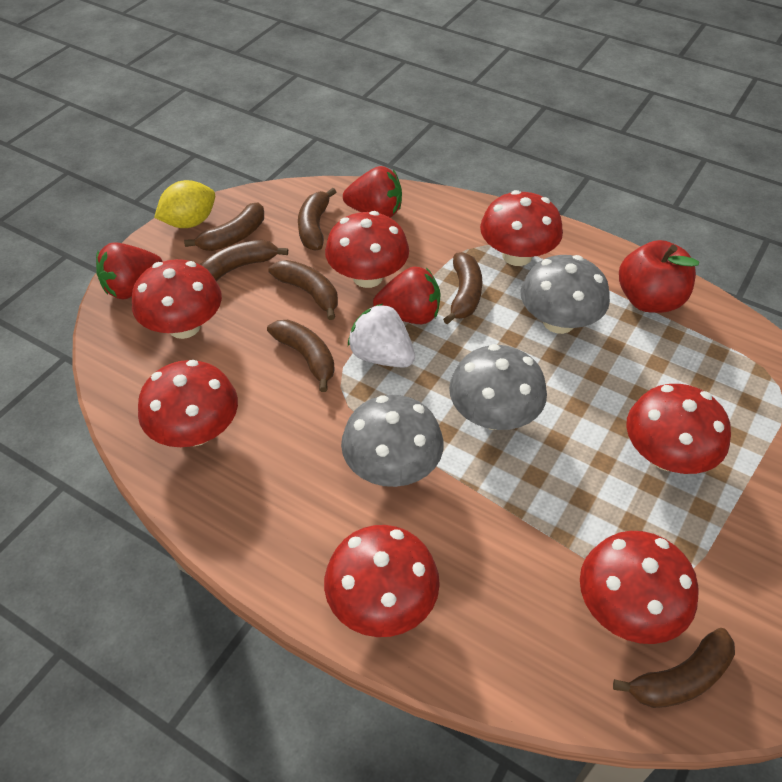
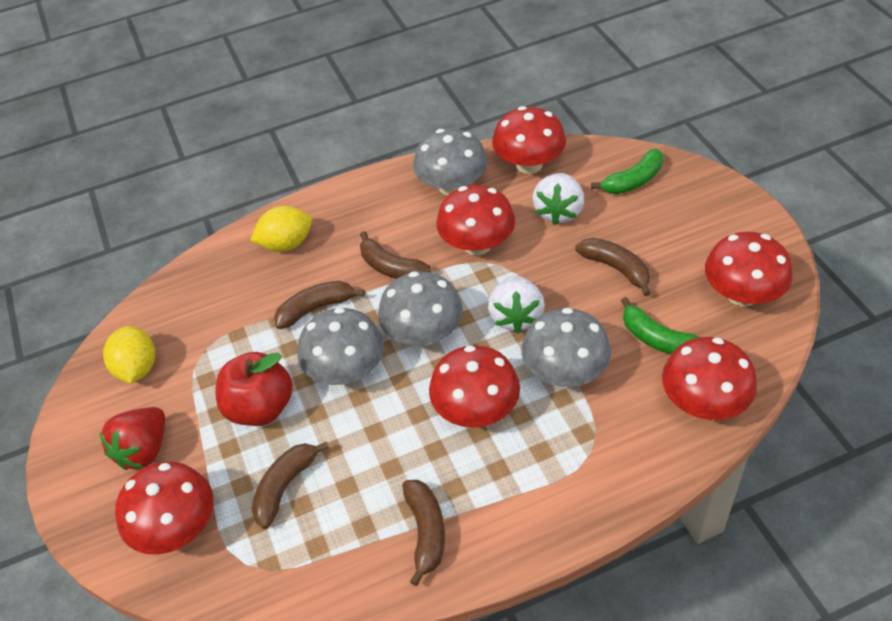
brown banana: [184,202,264,251] [200,240,288,281] [267,320,335,392] [268,260,338,320] [298,188,336,250] [443,252,482,324] [613,628,735,708] = 7 -> [251,441,329,529] [274,281,365,329] [360,231,432,279] [402,480,445,586] [576,238,651,296] = 5
green banana: none = 0 -> [591,148,663,194] [621,297,700,354] = 2
grey mushroom: [341,395,444,487] [449,344,547,430] [521,255,610,334] = 3 -> [297,307,384,385] [378,271,463,346] [413,129,488,195] [521,308,611,387] = 4
red mushroom: [132,259,222,339] [138,360,238,447] [324,525,440,637] [325,211,409,288] [480,190,563,266] [580,531,699,644] [626,384,731,474] = 7 -> [115,461,213,555] [429,345,520,428] [436,185,515,255] [492,106,566,174] [662,337,757,420] [705,232,793,307] = 6
red strawberry: [96,242,163,299] [343,166,402,218] [373,266,440,324] = 3 -> [99,407,165,470] = 1
white strawberry: [348,304,415,368] = 1 -> [488,275,545,333] [532,173,584,225] = 2
yellow lemon: [154,180,215,228] = 1 -> [103,326,155,383] [250,206,312,252] = 2

